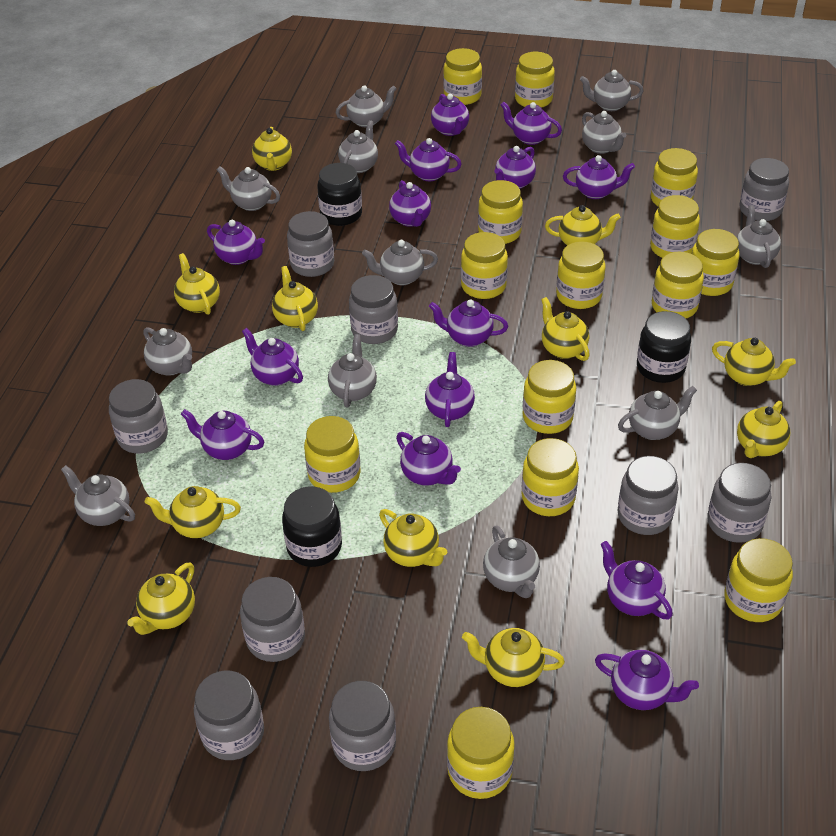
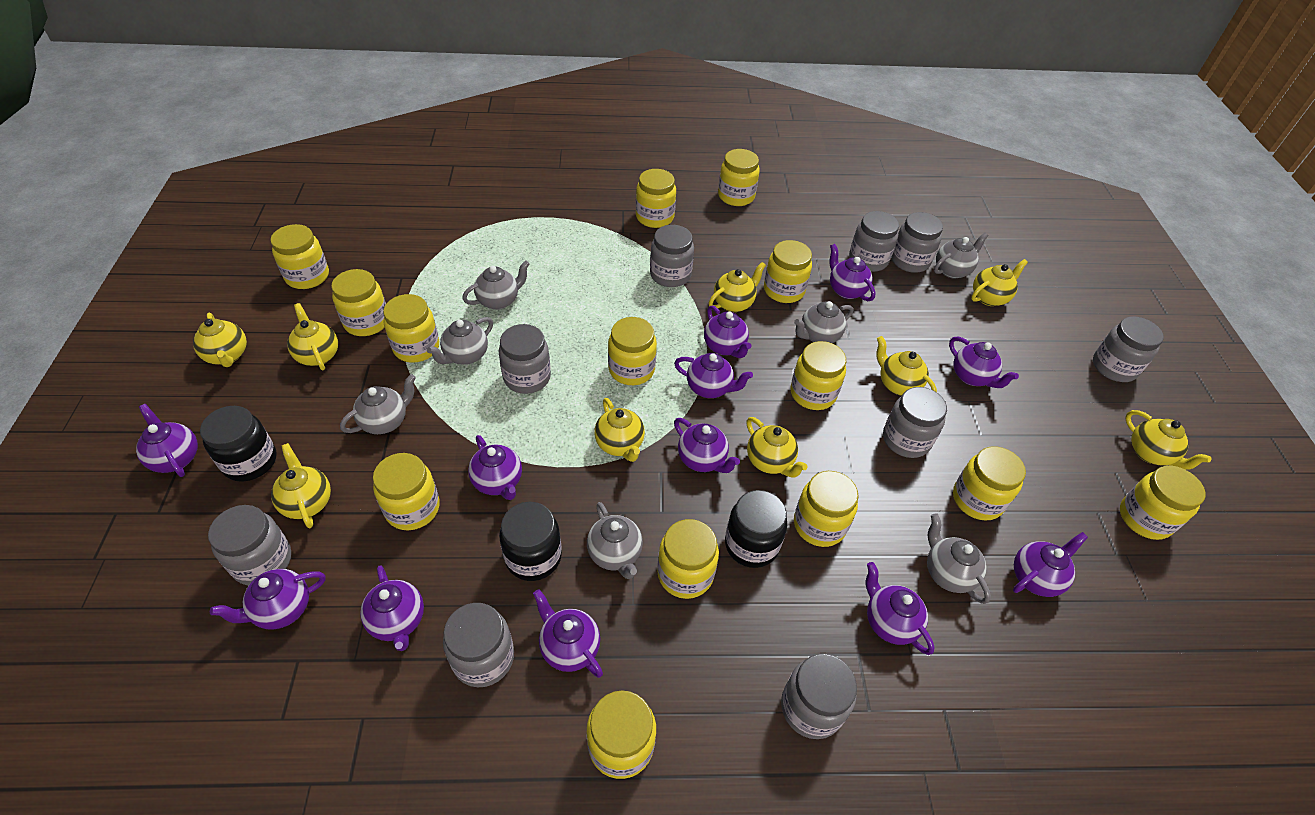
grey teapot: [61,465,135,526] [144,327,192,376] [217,166,280,211] [328,334,377,407] [336,85,397,127] [338,120,378,173] [362,240,438,285] [483,526,540,598] [580,70,644,111] [582,111,626,154] [618,386,697,440] [737,205,781,268] = 12 -> [340,374,416,434] [427,317,493,365] [462,260,530,310] [587,502,643,579] [794,301,853,343] [927,513,991,604] [934,233,989,279] = 7
purple teapot: [181,409,264,460] [207,220,265,265] [242,328,303,386] [389,180,431,227] [395,138,462,181] [396,432,461,485] [425,352,475,427] [429,300,508,347] [431,94,469,136] [494,146,536,189] [501,102,562,145] [563,155,635,199] [595,650,699,710] [601,541,673,619] = 14 -> [136,404,198,477] [210,569,326,630] [360,565,424,651] [468,435,522,500] [533,589,603,678] [674,353,753,398] [674,418,740,473] [704,305,751,358] [829,244,876,301] [865,562,935,655] [949,336,1019,388] [1013,532,1088,597] = 12
yellow teapot: [127,563,195,635] [145,486,241,538] [174,253,220,315] [252,127,292,171] [272,266,318,331] [379,509,447,567] [462,628,565,687] [541,297,590,361] [545,205,621,245] [712,338,796,386] [737,401,790,458] = 11 -> [193,313,247,367] [271,443,331,528] [287,303,338,370] [594,398,645,462] [709,262,766,312] [746,417,808,478] [876,336,937,395] [971,259,1028,306] [1125,410,1211,470] = 9

